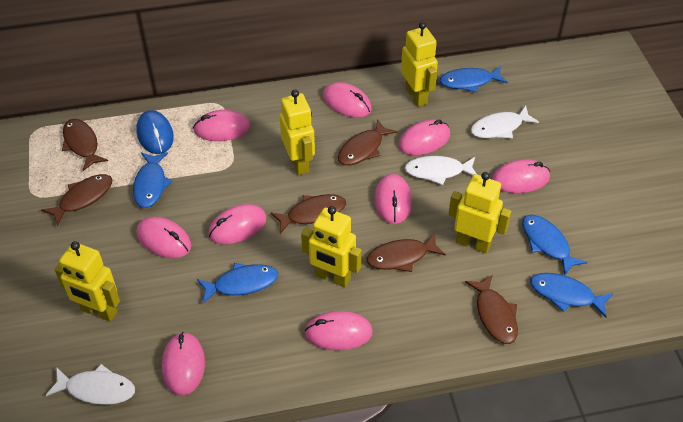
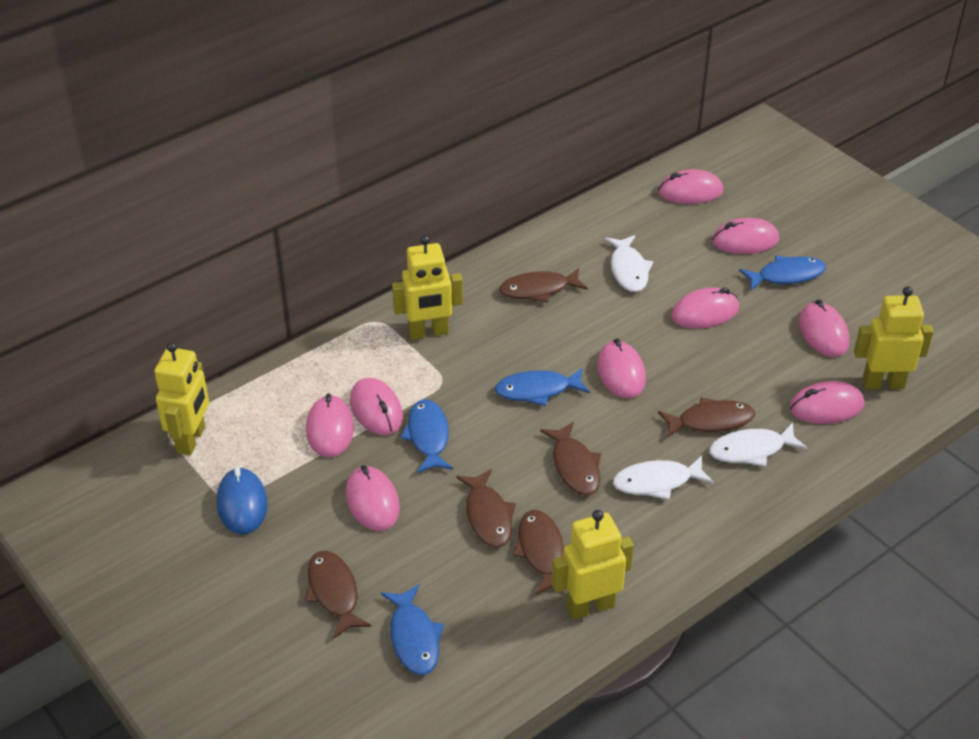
blue fish: [133,152,172,208] [197,263,278,304] [439,66,508,93] [522,214,587,275] [530,273,613,317] = 5 -> [381,584,444,675] [400,399,453,473] [494,368,590,406] [739,256,826,291] = 4
yellow robot: [54,241,120,322] [279,90,315,175] [301,206,362,288] [401,22,438,107] [448,172,511,254] = 5 -> [154,342,209,455] [392,235,463,340] [551,510,634,619] [854,287,934,389] = 4

